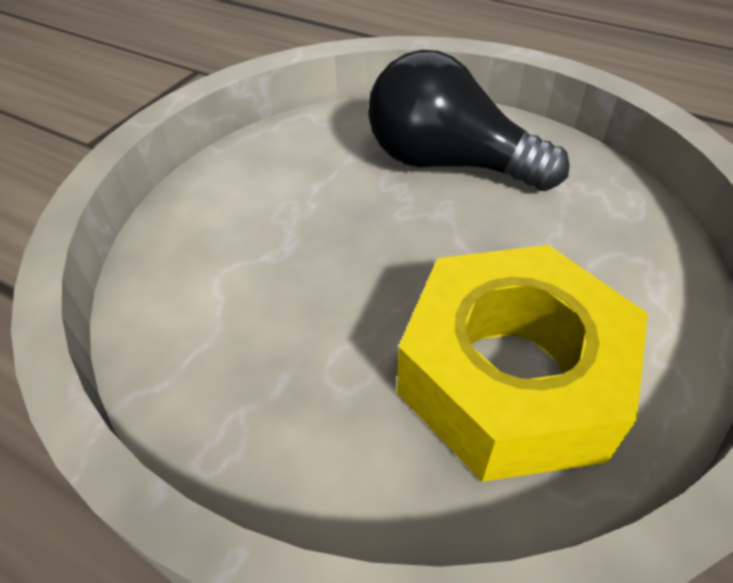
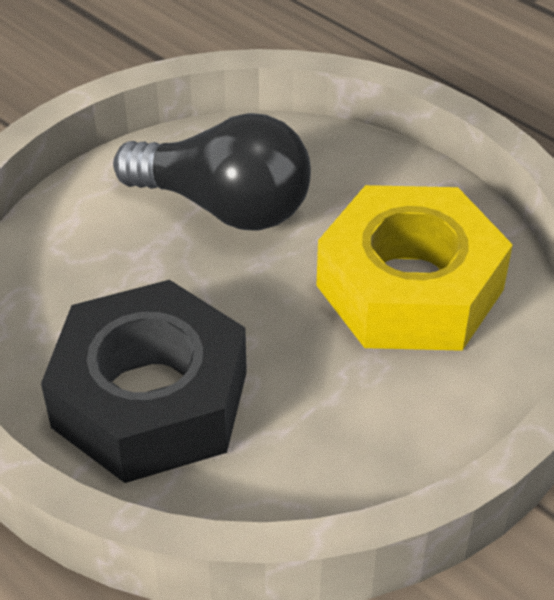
black nut: none = 0 -> [41,280,247,483] = 1

